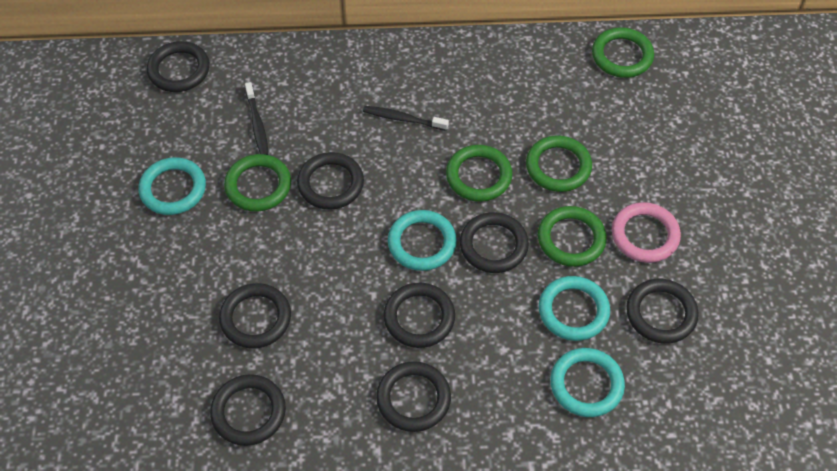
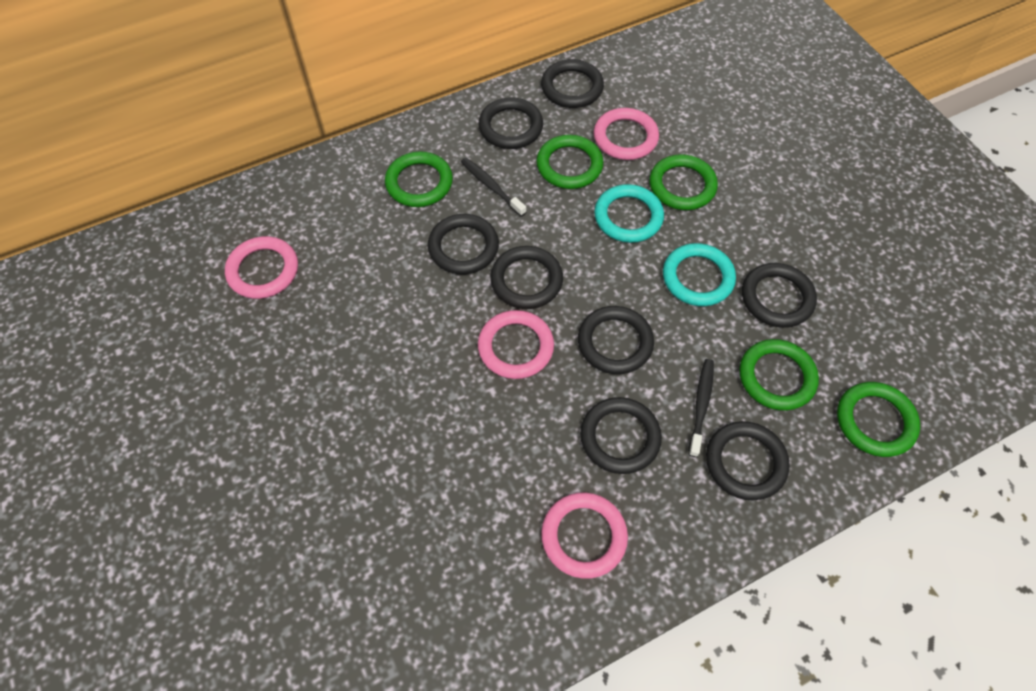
pink ring: [612,202,681,263] = 1 -> [225,236,298,299] [478,310,554,379] [541,493,628,579] [594,108,659,160] = 4
turquoise ring: [138,157,206,215] [388,210,457,271] [539,276,610,341] [550,348,625,417] = 4 -> [594,184,664,243] [663,243,736,306] = 2

